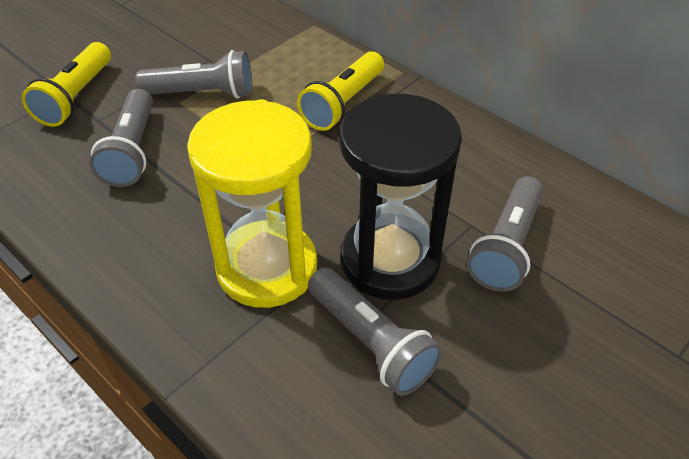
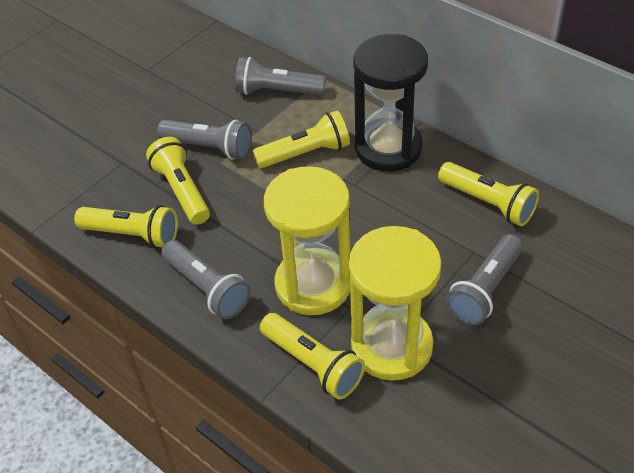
yellow flashlight: [22,42,111,127] [297,51,384,131] = 2 -> [74,205,178,248] [146,137,210,225] [253,110,350,168] [260,313,365,400] [438,162,539,226] = 5
yellow hourglass: [187,99,317,308] = 1 -> [264,166,350,315] [349,226,442,381] = 2

